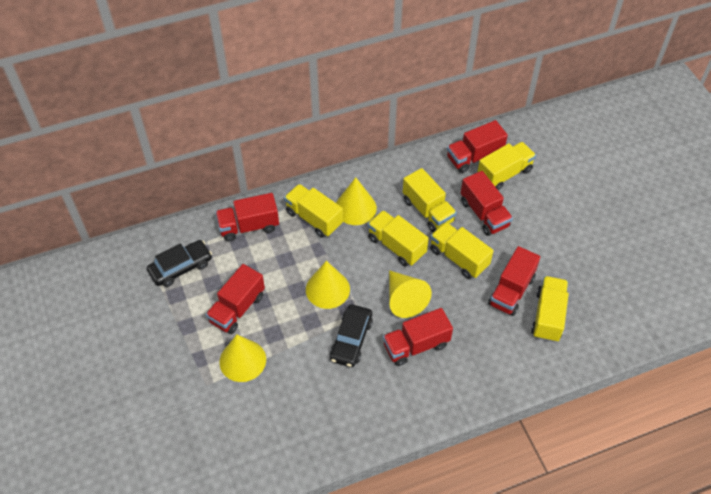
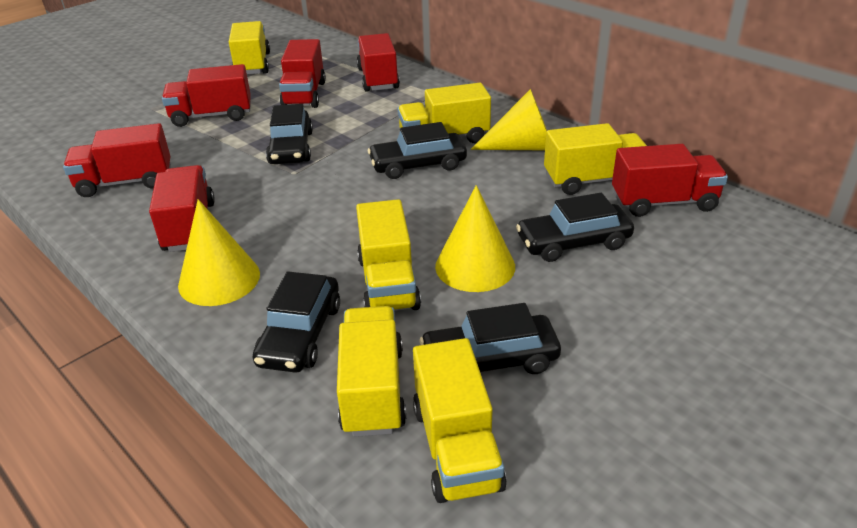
black car: [147,240,212,287] [330,304,373,367] = 2 -> [252,272,340,373] [266,104,313,164] [368,122,467,179] [420,303,561,374] [516,193,634,262] = 5
yellow cone: [219,334,266,382] [306,261,350,309] [336,177,377,225] [389,270,432,318] = 4 -> [178,199,260,306] [435,185,515,292] [470,89,547,150] = 3

